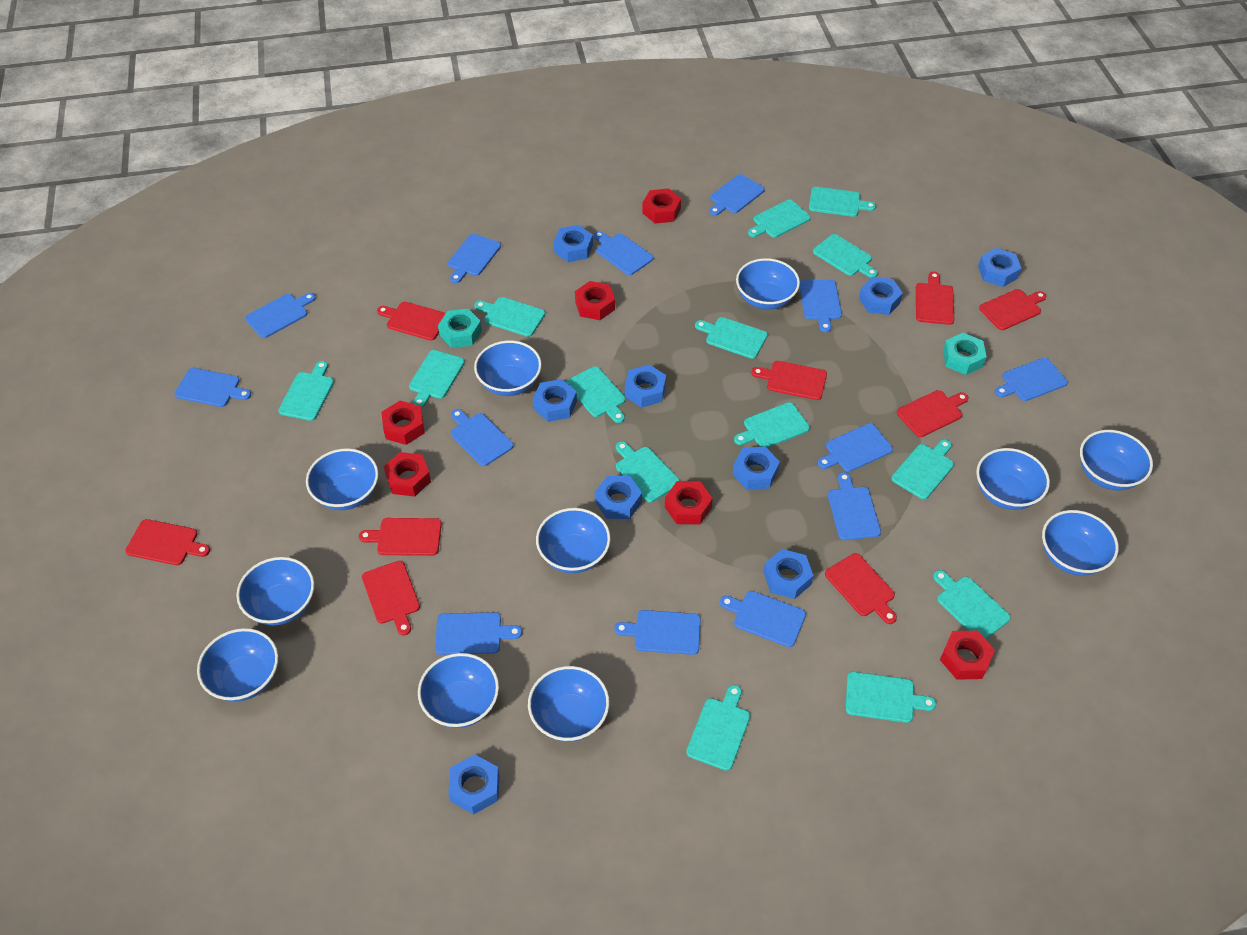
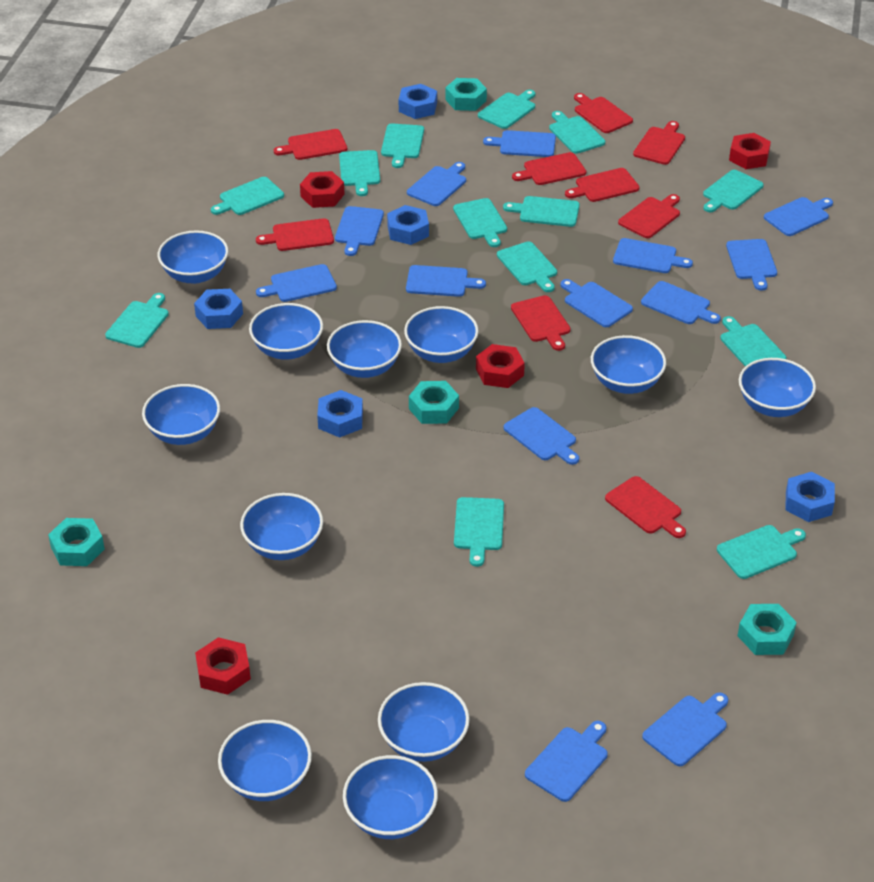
blue nut: [448,754,499,814] [533,379,577,422] [554,225,593,262] [595,476,642,519] [625,365,666,408] [733,446,780,490] [764,549,814,599] [859,277,903,315] [978,248,1021,287] = 9 -> [194,289,243,329] [317,390,363,438] [387,205,429,245] [399,84,437,119] [785,472,835,522] = 5
red nut: [381,401,425,445] [384,452,431,497] [575,281,615,320] [642,188,681,224] [665,481,713,525] [940,631,995,680] = 6 -> [195,637,251,695] [300,171,345,208] [476,344,525,388] [729,133,771,169] = 4
turquoise cutting board: [278,361,334,421] [409,350,465,408] [475,297,545,337] [566,366,626,423] [616,441,680,502] [686,685,750,771] [695,317,768,359] [734,402,810,448] [748,199,811,238] [809,187,876,217] [813,234,878,278] [846,672,936,723] [891,440,954,499] [933,570,1011,639] = 14 -> [105,293,169,348] [211,177,284,215] [339,150,380,196] [381,123,424,168] [453,198,507,247] [454,497,504,567] [478,90,535,129] [497,241,557,292] [503,196,580,227] [549,111,605,154] [703,170,764,212] [717,525,806,579] [720,316,786,366] = 13
turquoise nut: [438,309,482,348] [943,333,987,375] = 2 -> [48,518,105,566] [409,381,459,424] [445,78,487,111] [738,604,797,655] = 4

